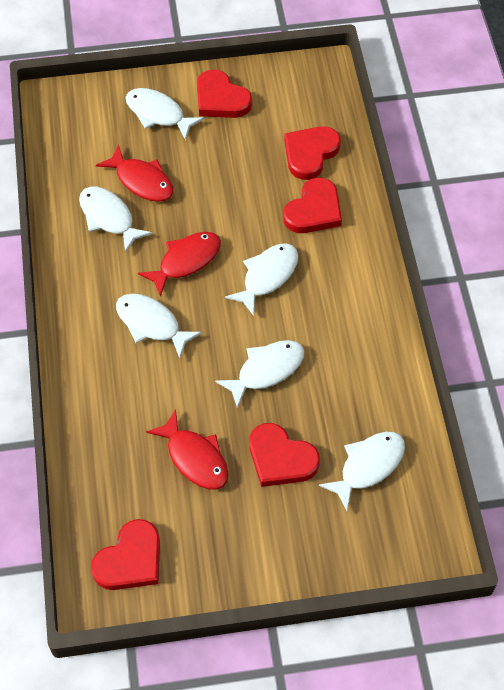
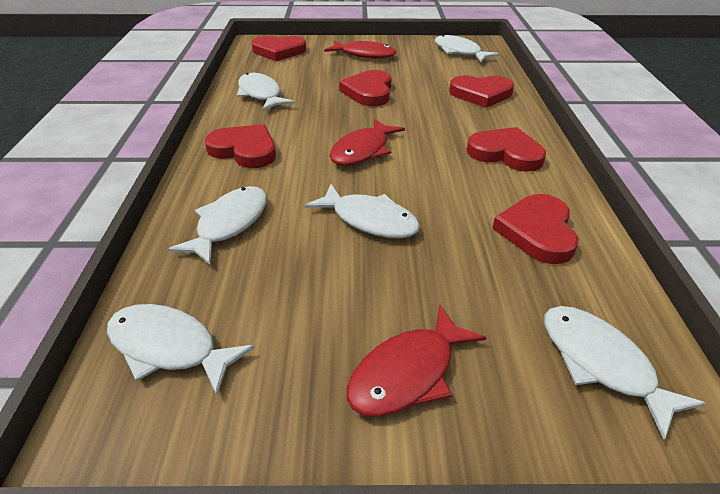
red heart: [91,519,160,590] [197,69,252,118] [249,423,320,487] [283,178,342,233] [284,126,341,180] = 5 -> [205,124,276,168] [252,36,306,61] [339,70,392,106] [449,75,514,108] [467,127,546,172] [492,194,579,264] = 6

